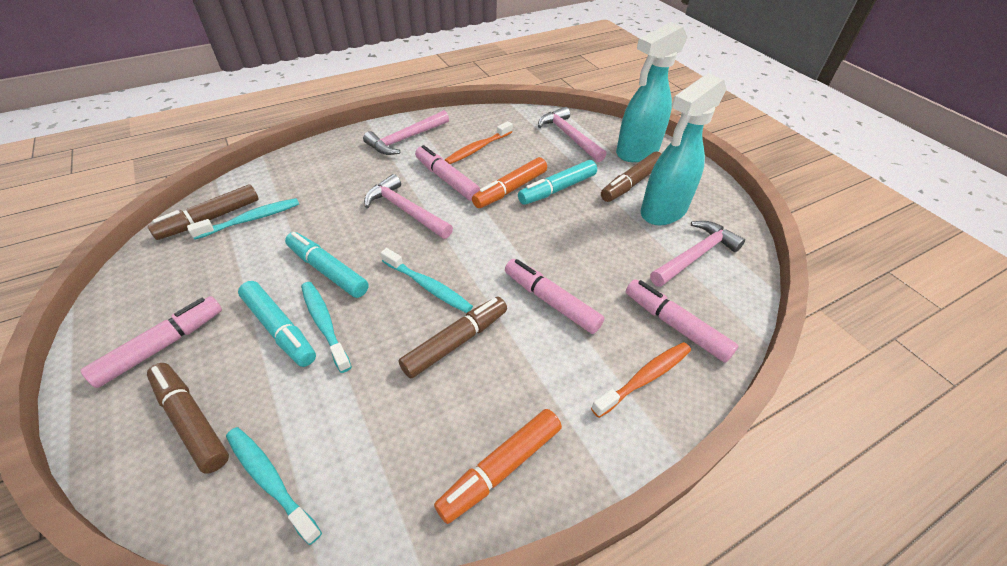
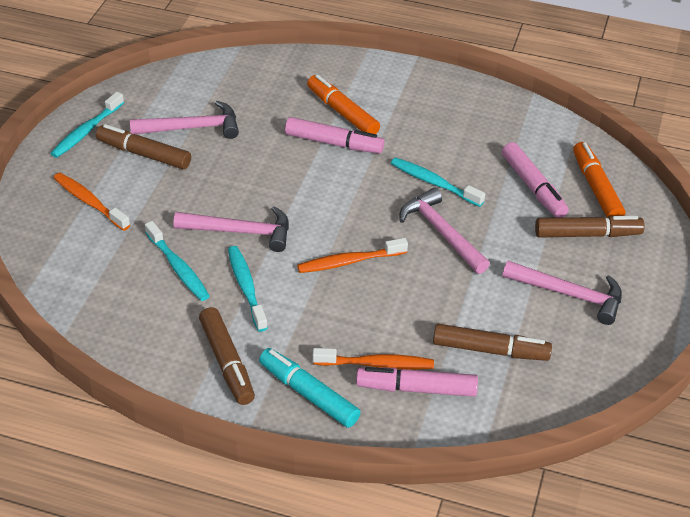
orange toothbrush: [445,121,513,164] [591,342,691,418] = 2 -> [54,173,130,231] [297,238,408,273] [313,348,434,370] = 3
pink marker: [80,296,222,388] [415,145,480,201] [505,259,604,334] [626,279,739,363] = 4 -> [285,117,385,154] [356,367,478,397] [502,142,569,218] = 3
turquoise marker: [238,281,316,367] [285,232,369,298] [518,160,597,205] = 3 -> [259,348,361,428] = 1
turquoise spray bottle: [616,22,688,162] [641,73,727,226] = 2 -> none = 0

